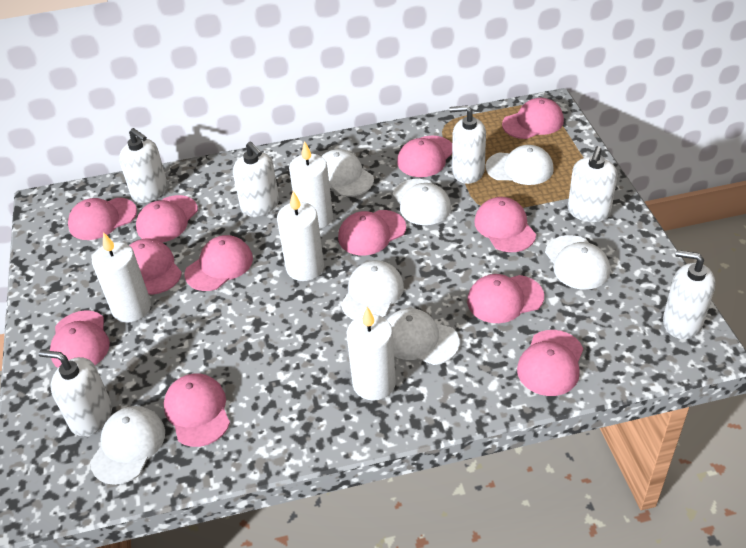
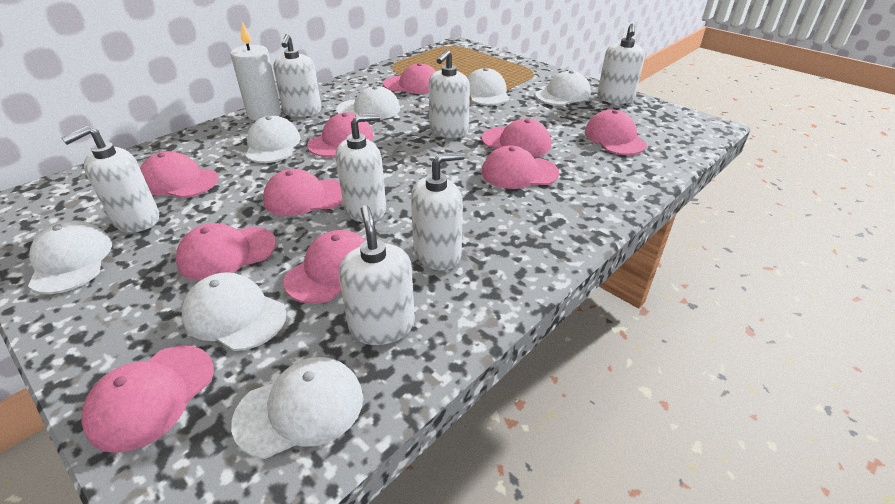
pink cap: [50,310,110,368] [68,198,137,240] [129,238,182,295] [136,195,198,242] [164,373,230,447] [185,235,253,291] [338,210,406,255] [397,136,452,177] [467,274,544,323] [474,197,536,252] [502,98,564,139] [517,330,583,396] = 12 -> [81,345,214,453] [140,151,218,198] [176,223,276,281] [263,169,343,216] [284,230,366,304] [307,113,374,157] [383,63,436,94] [482,118,551,157] [482,145,559,189] [584,109,647,155] = 10
white candle: [92,232,151,323] [277,191,324,281] [289,141,333,229] [347,307,396,401] = 4 -> [231,22,281,121] = 1
white soap dispenser: [39,350,112,436] [119,128,168,203] [233,141,279,217] [449,105,486,184] [568,146,617,222] [663,250,715,339] = 6 -> [62,126,159,232] [273,34,321,117] [336,113,386,222] [339,205,415,345] [411,151,465,270] [428,50,470,137] [597,24,645,104] = 7

